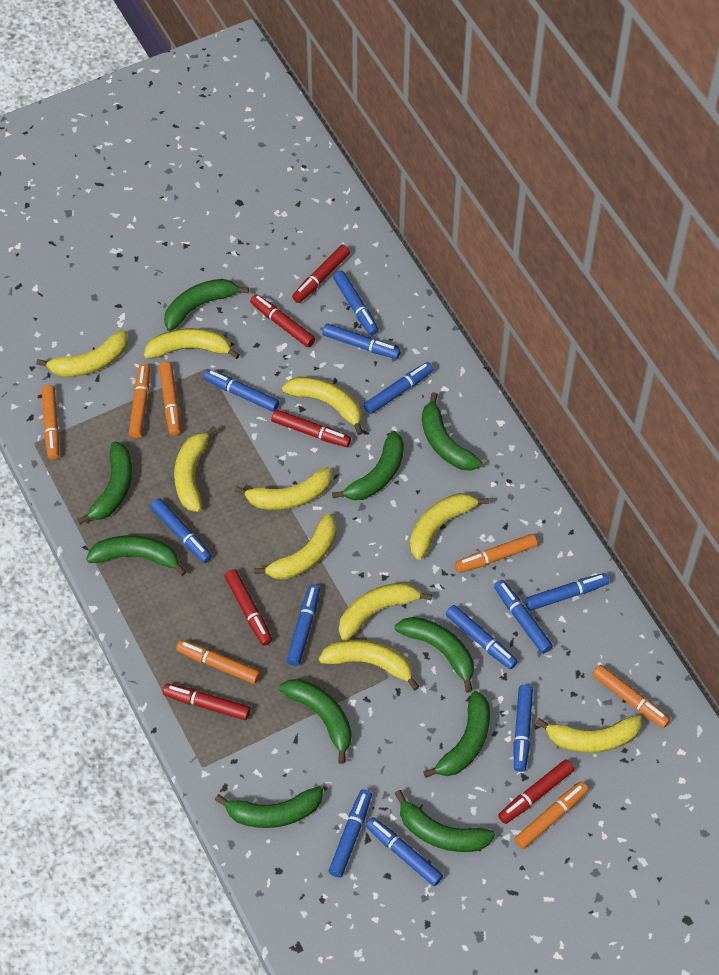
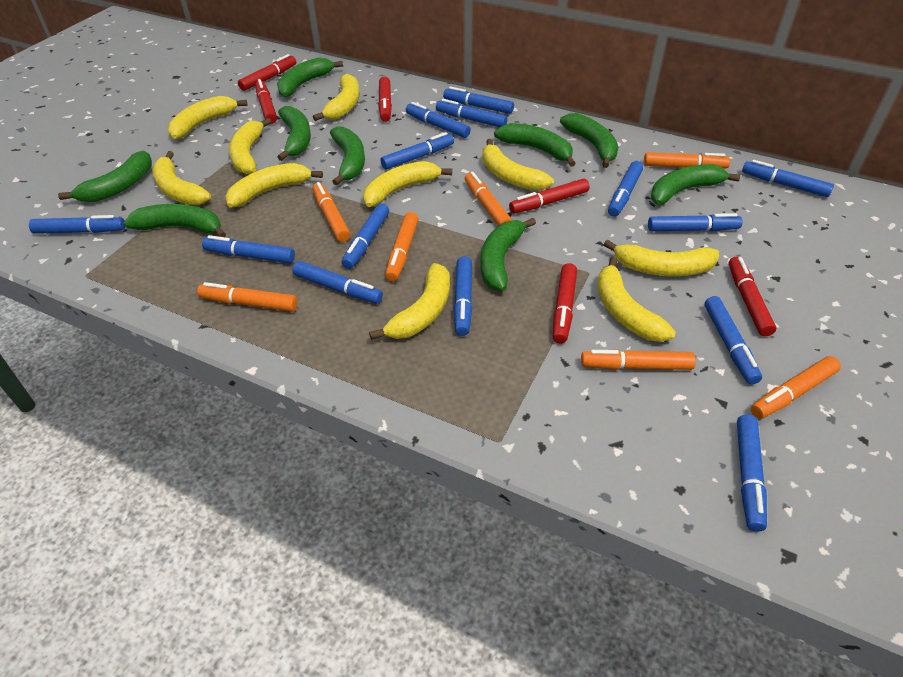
blue marker: [150,498,212,563] [204,369,279,412] [286,584,320,666] [322,323,401,359] [328,789,372,878] [333,271,379,336] [364,362,434,414] [366,817,443,886] [446,605,518,669] [494,580,553,654] [514,685,533,772] [525,573,609,611] = 12 -> [29,215,125,234] [202,235,295,263] [293,261,383,304] [342,203,389,269] [380,132,454,170] [406,102,471,138] [436,99,507,127] [443,86,514,114] [454,256,472,336] [608,161,643,217] [648,213,743,231] [704,296,762,384] [737,415,767,532] [742,160,834,197] = 14
green banana: [77,442,132,525] [86,535,187,576] [164,279,249,331] [215,786,323,828] [279,679,352,764] [332,431,404,500] [394,790,495,852] [395,617,474,693] [422,392,482,471] [423,691,490,778] = 10 -> [58,151,152,202] [124,204,226,237] [277,57,343,97] [277,106,311,161] [330,126,365,186] [480,218,536,291] [494,123,576,167] [560,113,618,168] [651,164,740,205] = 9

